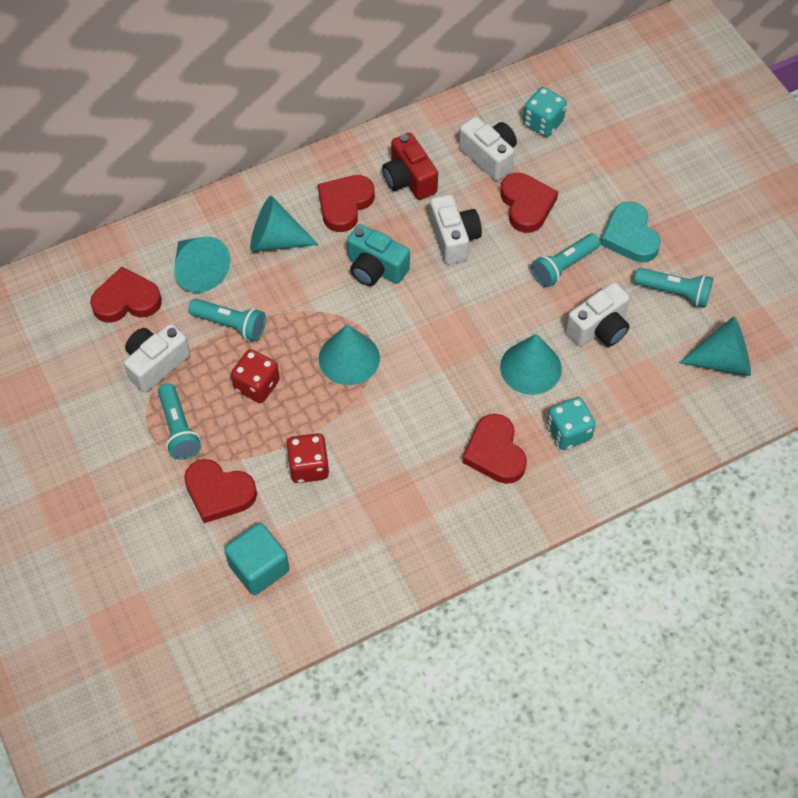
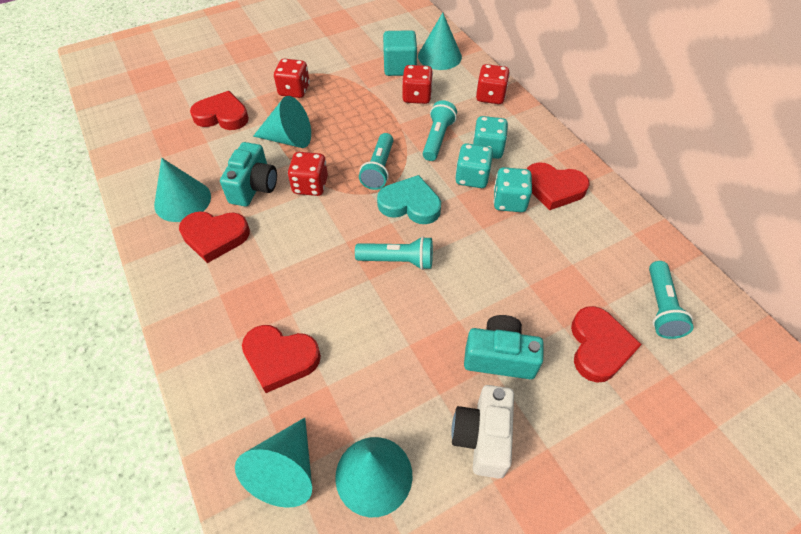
red camera: [382,133,438,200] = 1 -> none = 0
red dice: [231,349,280,403] [286,433,329,483] = 2 -> [274,59,310,98] [288,152,328,196] [402,65,433,104] [476,64,510,104] = 4
turquoise camera: [347,224,410,286] = 1 -> [220,142,277,206] [464,315,543,379] = 2
turquoise dice: [523,87,567,137] [547,397,596,450] = 2 -> [455,143,493,188] [473,116,508,159] [493,167,532,212] = 3
white camera: [124,324,190,393] [429,194,482,264] [459,116,517,181] [566,282,630,347] = 4 -> [451,385,514,479] = 1

